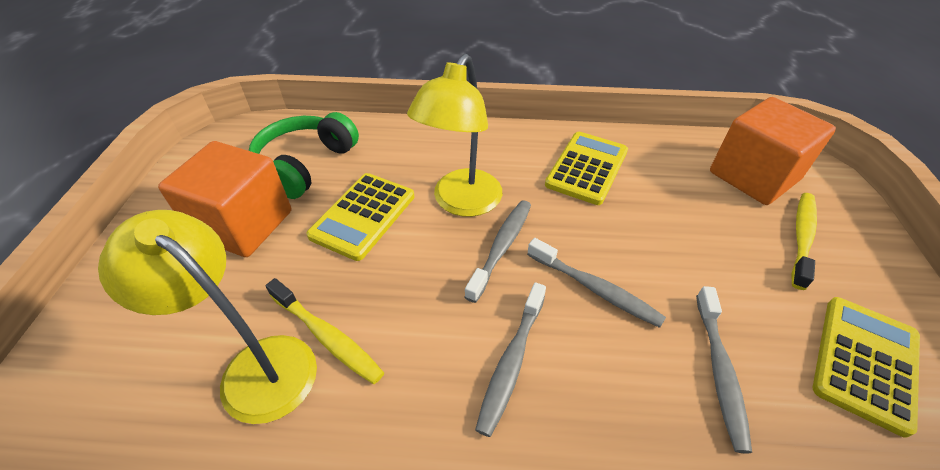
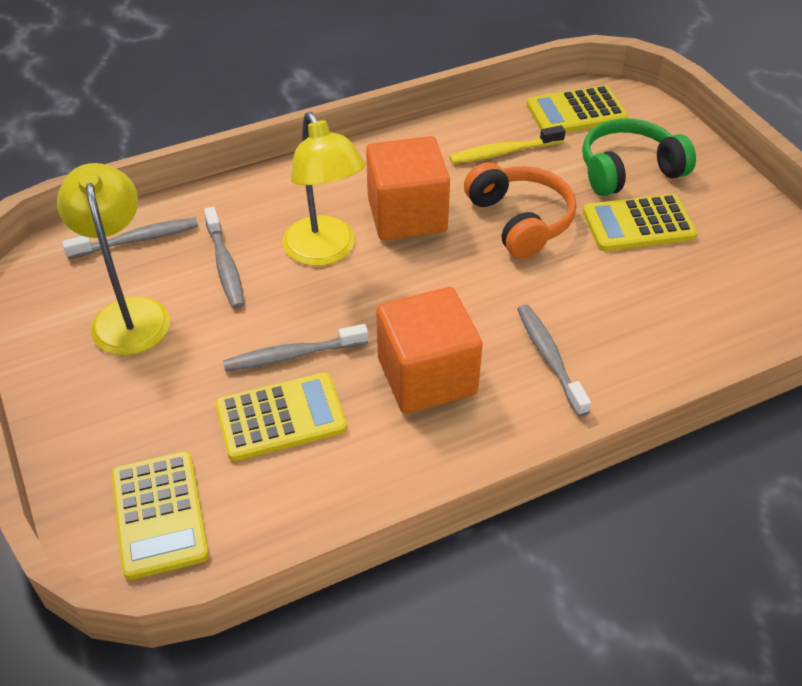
orange headphones: none = 0 -> [464,162,576,259] = 1
yellow calculator: [306,173,414,261] [545,132,628,205] [813,297,920,438] = 3 -> [111,451,209,580] [215,373,347,461] [527,85,628,133] [583,194,697,251] = 4
yellow toothbrush: [265,278,384,384] [791,193,817,290] = 2 -> [449,125,566,164] = 1

